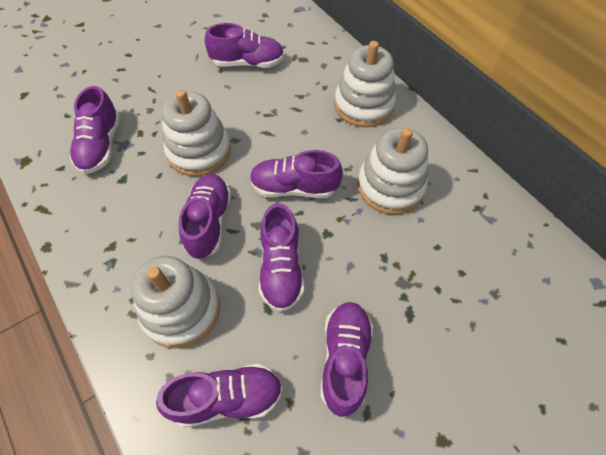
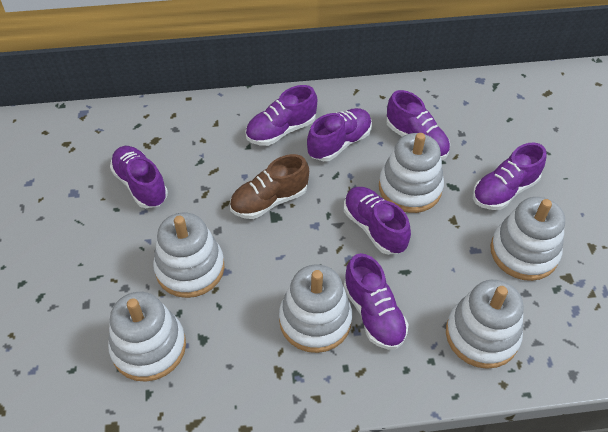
brown shoe: none = 0 -> [230,154,309,219] = 1
white stacking toy: [131,256,220,349] [162,89,231,176] [334,41,396,127] [357,127,428,215] = 4 -> [108,292,186,382] [153,213,225,298] [279,265,352,353] [379,133,444,213] [446,280,524,369] [490,197,565,281] = 6

